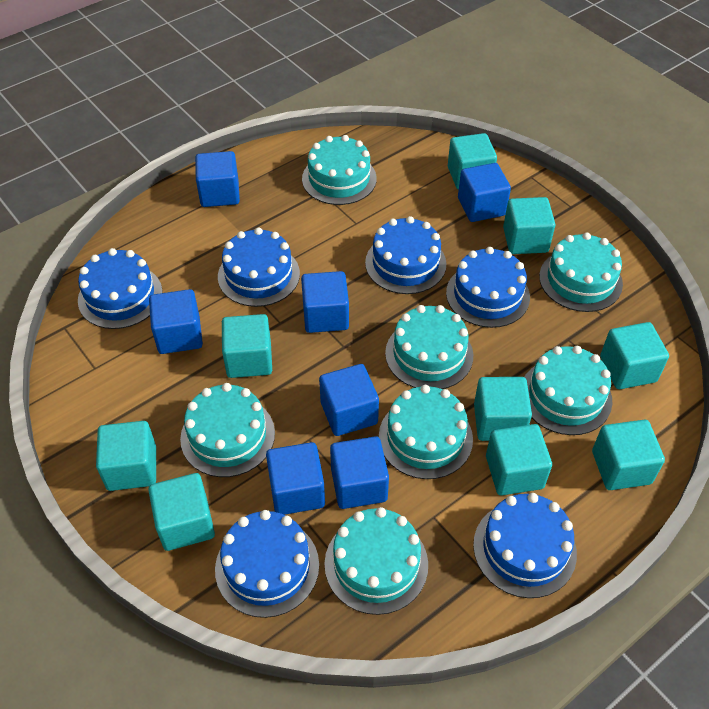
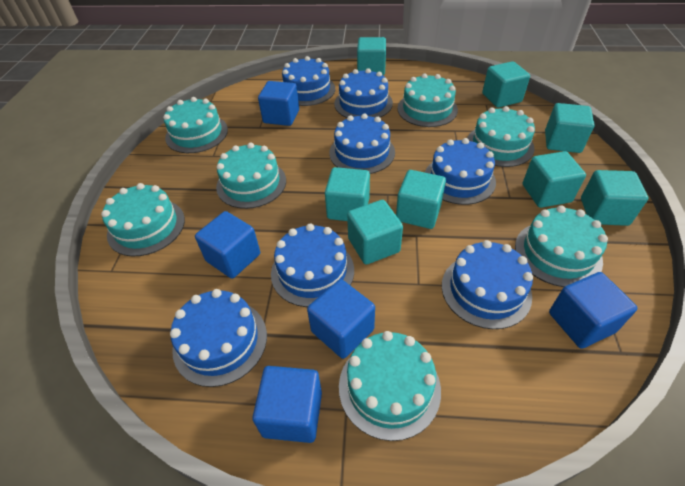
blue cake: [78,248,163,329] [215,510,319,618] [218,228,300,307] [365,216,446,294] [446,247,530,328] [473,493,577,598] = 6 -> [170,289,267,387] [271,224,354,307] [282,56,335,106] [329,113,395,174] [334,68,393,118] [425,138,496,205] [442,240,533,329] = 7
blue cube: [149,289,203,354] [195,151,240,207] [266,442,325,515] [301,271,349,333] [319,364,379,436] [330,436,389,509] [458,163,511,222] = 7 -> [195,211,260,279] [252,366,322,443] [258,81,299,126] [307,279,375,359] [549,272,638,349] = 5
turquoise cube: [96,421,156,491] [148,473,215,551] [222,314,272,378] [448,133,497,190] [474,377,532,441] [486,424,552,496] [503,197,555,254] [592,420,665,490] [600,322,669,389] = 9 -> [325,167,370,221] [347,200,403,265] [357,37,386,76] [396,170,446,229] [482,61,530,108] [523,151,586,208] [545,103,595,153] [581,170,648,226] = 8

